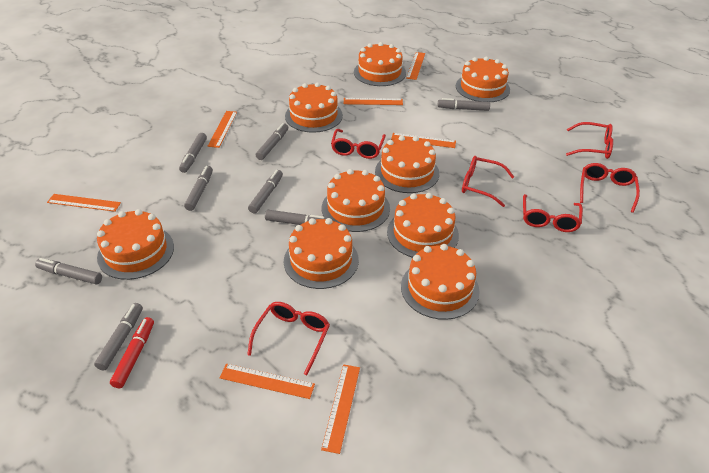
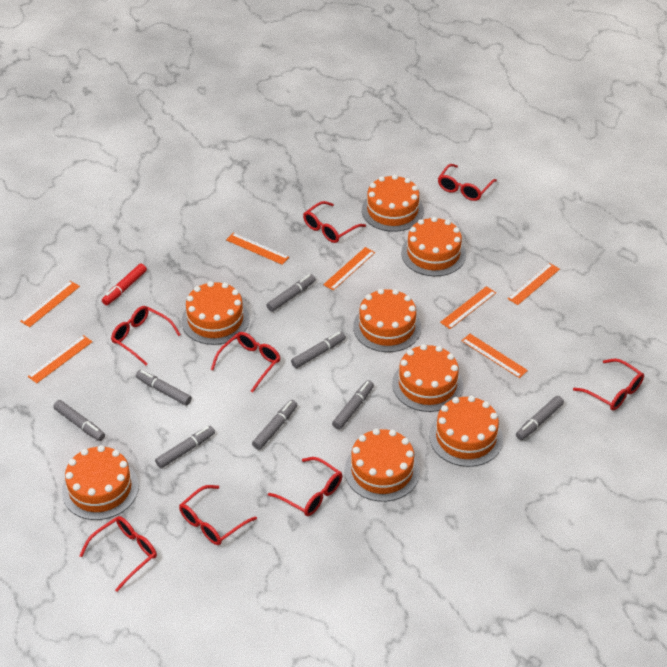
orange cake: [97,209,174,280] [284,218,359,289] [285,82,343,133] [322,169,390,232] [354,42,406,86] [375,136,439,193] [387,193,459,258] [401,244,480,320] [456,56,510,102] = 9 -> [62,445,139,520] [182,281,250,345] [345,428,420,502] [353,289,421,352] [362,174,424,232] [392,344,463,412] [401,217,466,276] [429,396,503,467] = 8
red glasses: [247,302,330,375] [331,129,386,159] [462,156,514,207] [523,194,583,232] [566,122,613,159] [580,163,640,213] = 6 -> [79,516,157,592] [111,306,181,365] [179,485,257,545] [211,332,281,393] [268,457,342,516] [303,201,366,243] [438,164,497,201] [573,359,644,411] = 8

